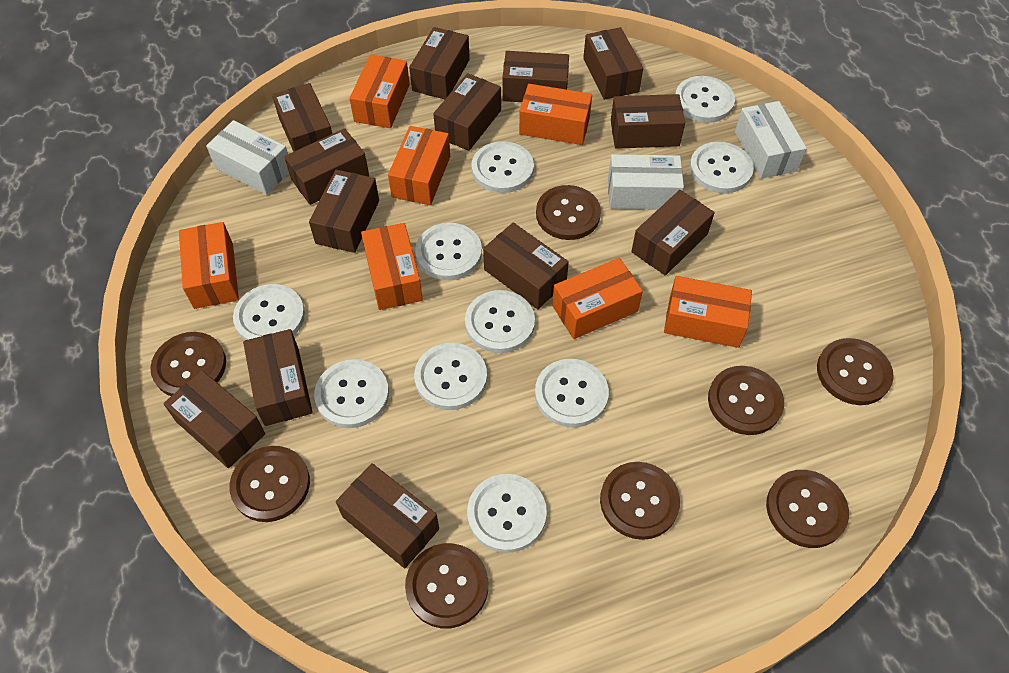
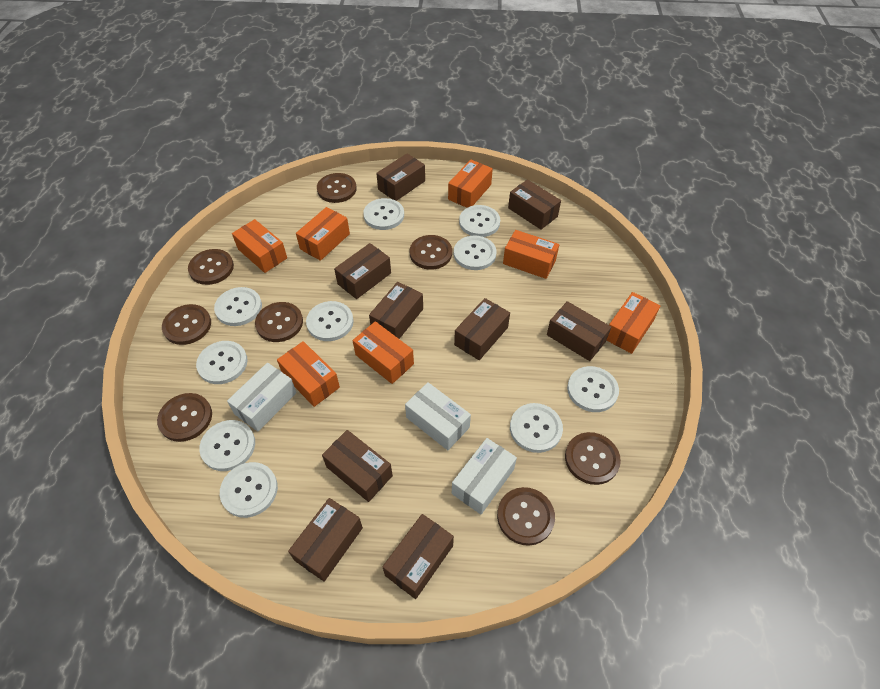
brown box: [163,370,265,468] [243,329,313,426] [272,83,332,152] [284,128,369,205] [309,169,379,253] [336,463,439,568] [409,27,470,99] [433,73,501,151] [483,222,569,309] [502,51,569,102] [583,27,643,100] [611,94,685,149] [631,190,715,275] = 13 -> [288,498,363,582] [322,430,393,502] [334,243,391,299] [369,282,423,339] [376,154,425,201] [383,514,454,599] [454,298,510,360] [508,179,561,230] [547,301,611,361] = 9

